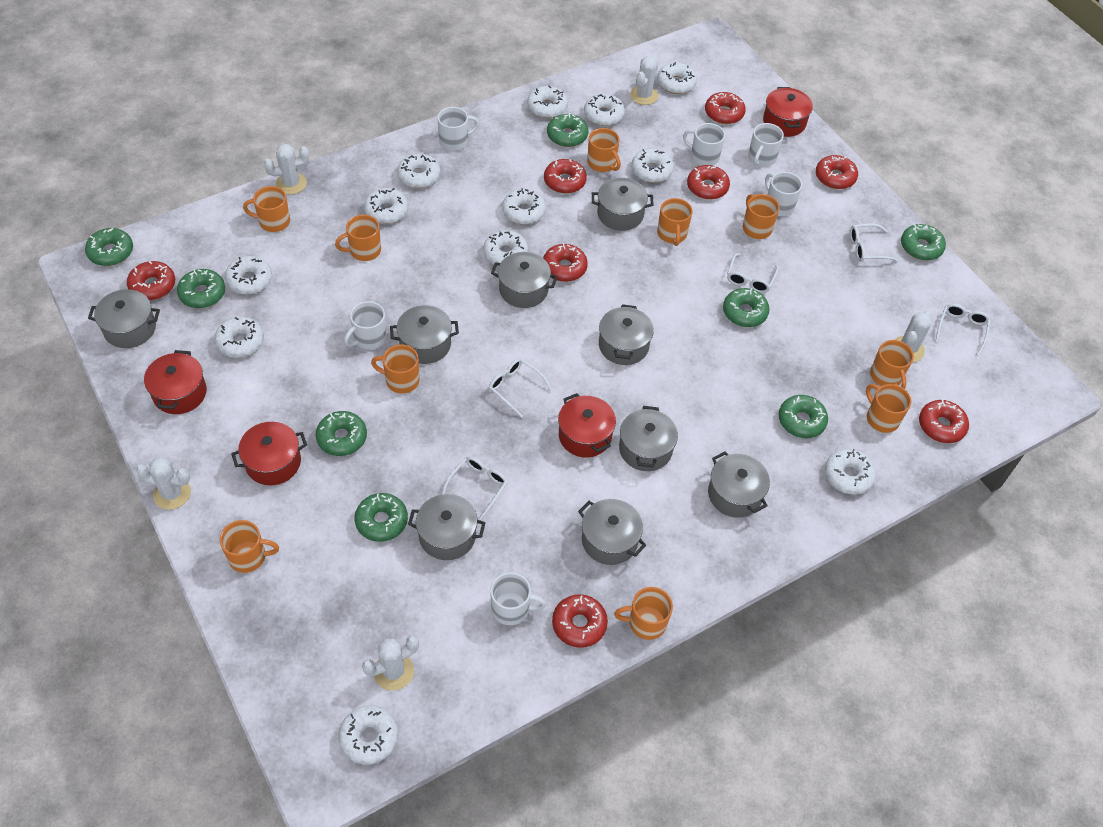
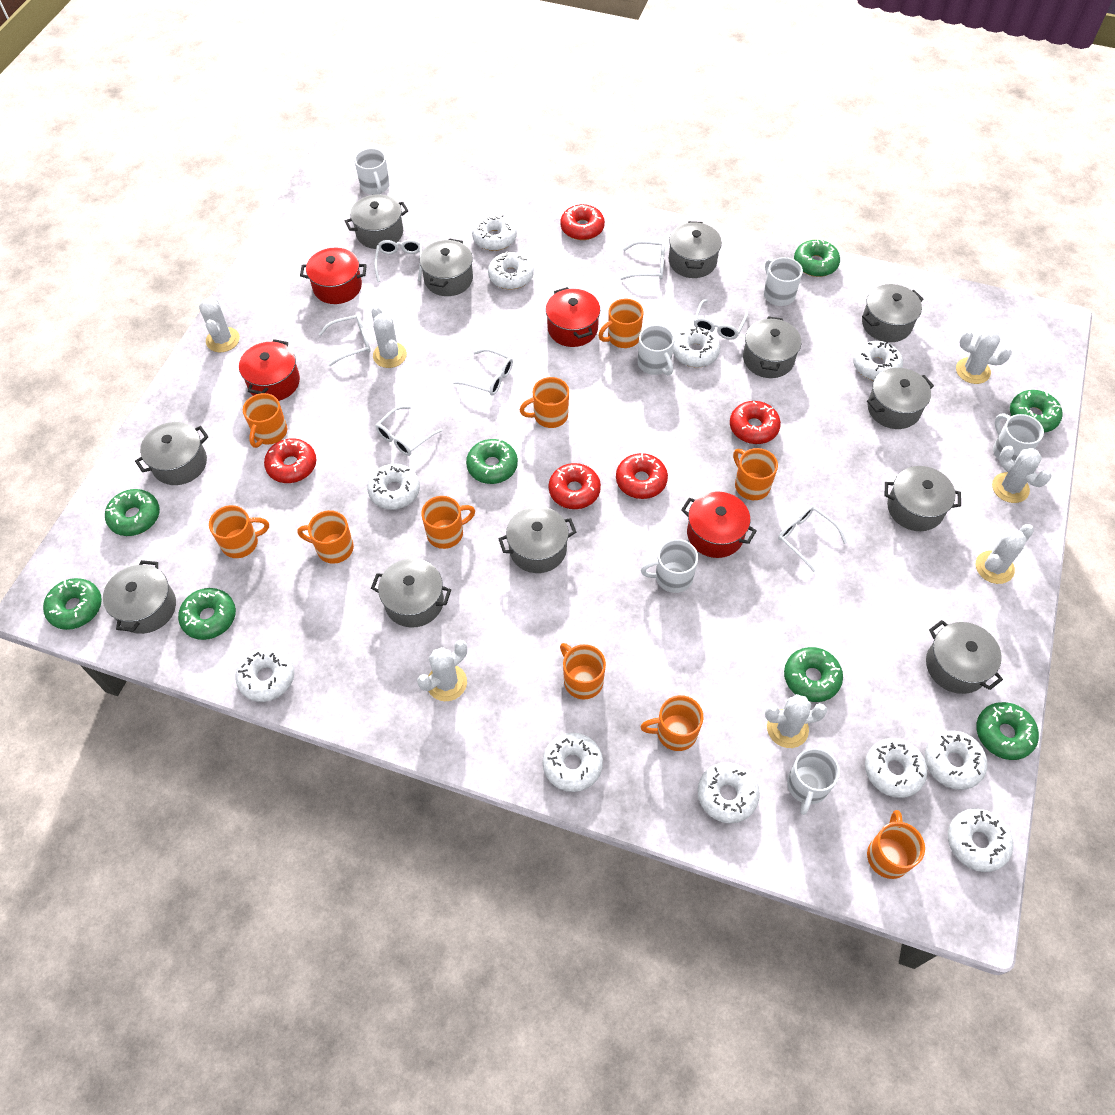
grey pot: [88,289,160,348] [390,305,459,364] [408,494,485,560] [491,252,557,308] [578,499,646,565] [592,178,654,231] [599,304,654,365] [619,406,678,471] [708,451,770,518] = 9 -> [103,560,176,634] [135,422,209,485] [345,194,408,249] [371,559,451,628] [420,238,473,296] [498,506,576,573] [669,221,722,278] [743,316,801,378] [862,284,924,342] [867,368,934,429] [885,466,961,531] [926,620,1003,694] = 12
red donut: [127,261,175,300] [543,243,588,282] [544,159,587,194] [552,594,608,648] [687,165,730,200] [705,92,746,124] [816,155,858,189] [919,400,969,443] = 8 -> [264,438,316,483] [549,463,601,509] [560,204,605,240] [616,453,668,499] [730,401,781,444] = 5
white cactus: [136,457,191,510] [264,144,309,195] [362,635,419,691] [630,56,659,105] [895,311,932,362] = 5 -> [199,295,240,352] [371,306,407,368] [417,640,467,701] [765,694,827,748] [956,329,1012,384] [976,524,1034,584] [992,446,1051,503] = 7
white donut: [214,317,264,358] [225,256,272,295] [339,705,398,765] [364,188,408,224] [397,153,440,188] [483,230,528,267] [502,188,546,225] [527,86,568,118] [584,94,625,126] [631,149,674,183] [657,62,697,94] [825,449,876,495] = 12 -> [235,647,294,702] [367,464,420,510] [472,215,517,251] [488,251,534,289] [542,733,603,792] [673,326,720,368] [698,762,760,823] [853,341,903,381] [865,738,928,798] [925,730,987,790] [948,808,1013,872] = 11
white glasses: [442,456,508,520] [489,358,552,418] [727,253,779,293] [850,223,899,262] [935,304,991,356] = 5 -> [319,315,371,366] [374,239,422,282] [375,406,442,456] [453,348,513,396] [620,241,665,280] [694,299,748,340] [778,506,847,572] = 7

